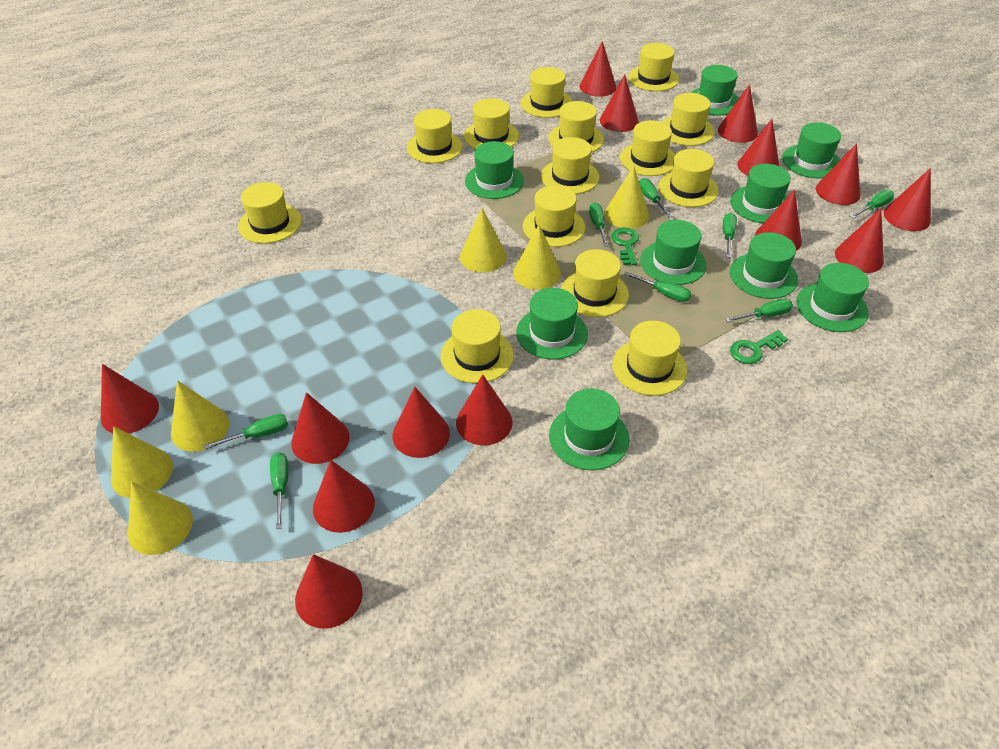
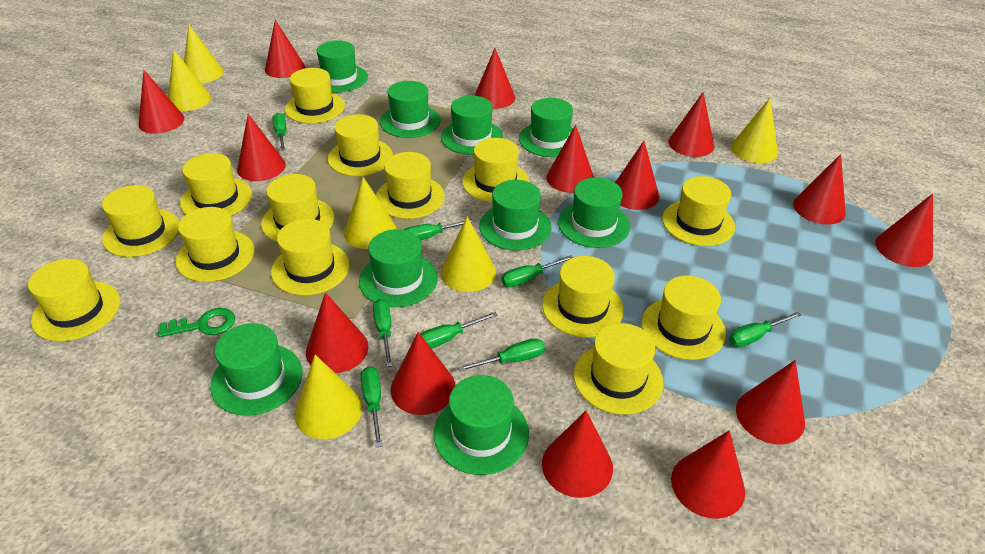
green key: [611,227,639,265] [730,330,788,364] = 2 -> [158,308,235,337] = 1

